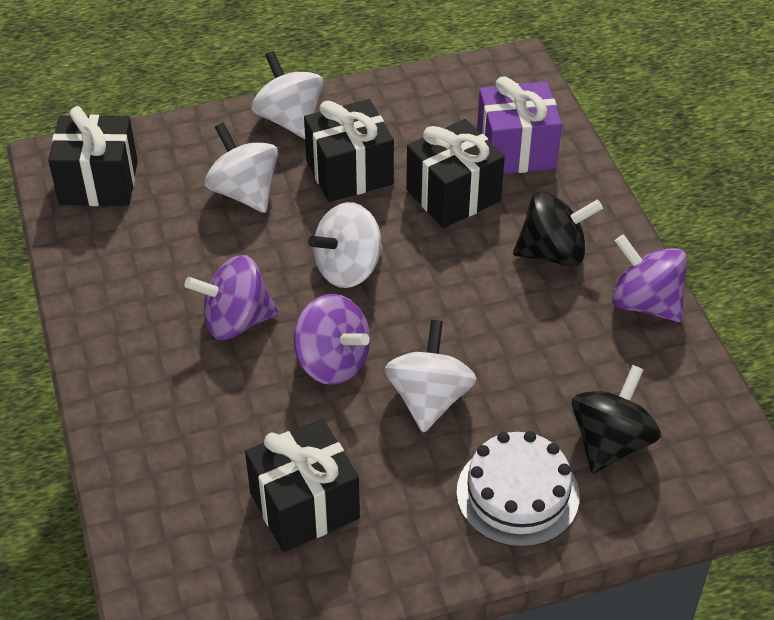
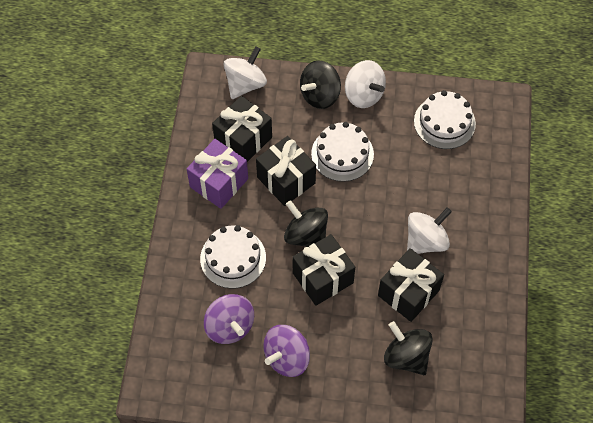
black spinning top: [513,191,603,267] [572,365,661,473] = 2 -> [284,200,328,247] [300,60,341,109] [384,321,433,375] = 3
purple spinning top: [185,255,279,340] [294,294,370,385] [612,234,687,322] = 3 -> [204,294,254,344] [263,325,310,377] = 2
white cake: [457,431,580,547] = 1 -> [200,225,266,289] [311,122,374,182] [414,90,476,149] = 3
white spinning top: [205,122,278,213] [251,51,324,139] [308,202,383,288] [384,320,477,433] = 4 -> [223,46,267,99] [345,60,386,108] [407,208,452,254] = 3

